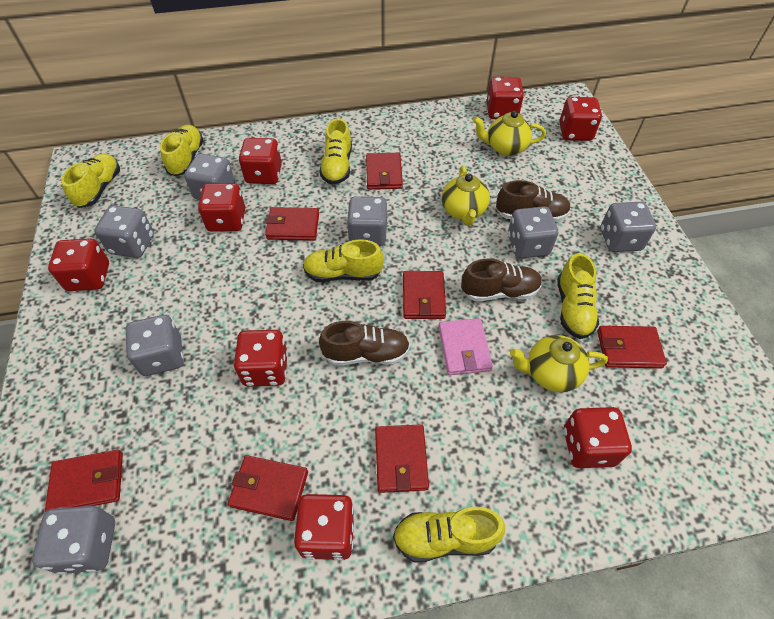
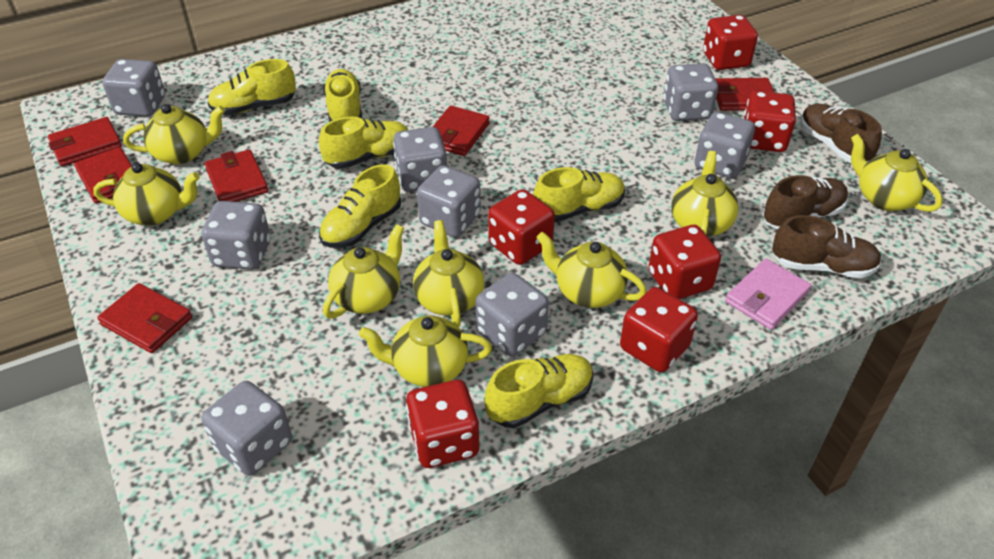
grey dice: [32,506,115,575] [94,205,154,258] [126,315,184,376] [184,154,235,200] [347,196,388,246] [508,206,558,258] [601,202,656,252] = 7 -> [102,59,165,117] [201,201,270,270] [201,381,292,476] [393,127,447,192] [417,165,481,237] [476,273,549,357] [663,63,718,121] [695,112,755,178] = 8
red dice: [48,238,109,291] [198,183,245,232] [234,330,288,387] [239,138,282,184] [294,494,355,561] [487,77,524,119] [560,97,602,141] [564,407,632,468] = 8 -> [406,380,479,468] [488,189,555,265] [620,287,698,372] [648,225,721,299] [703,15,758,70] [743,91,796,152] = 6
red wallet: [45,450,123,512] [228,455,308,521] [265,207,319,241] [366,153,403,190] [375,424,429,493] [403,271,446,319] [597,326,667,369] = 7 -> [48,117,122,166] [74,147,132,204] [97,283,192,353] [205,149,268,202] [433,106,490,156] [715,78,774,111] = 6
yellow teapot: [442,166,490,225] [473,111,546,156] [510,335,608,392] = 3 -> [93,163,200,226] [123,104,225,164] [323,224,404,319] [359,315,492,387] [413,220,484,327] [536,232,647,308] [671,151,739,237] [851,134,943,212] = 8

